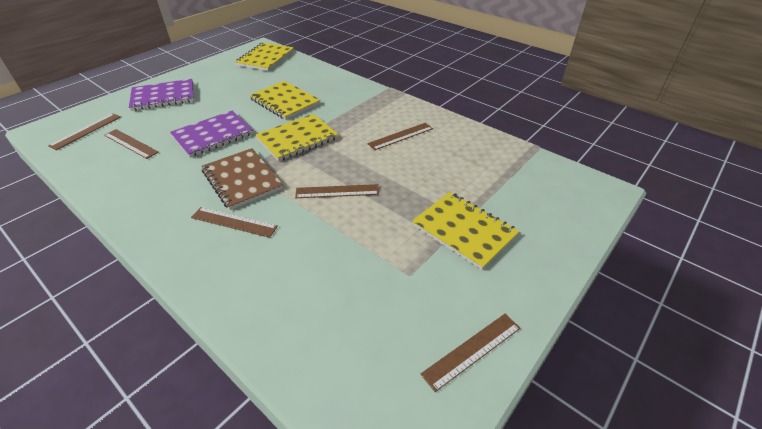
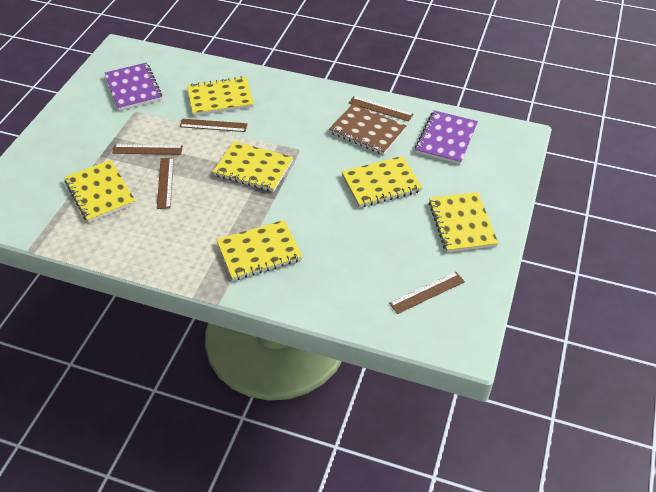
brown ruler: [48,113,121,150] [104,129,159,159] [191,207,278,238] [295,184,379,198] [367,123,433,150] [421,314,520,392] = 6 -> [112,144,183,155] [157,157,174,209] [179,119,248,132] [349,96,413,122] [389,272,465,314] = 5
yellow notebook: [235,43,294,71] [249,81,320,120] [255,114,338,161] [412,192,519,270] = 4 -> [64,160,136,222] [187,76,254,116] [213,141,293,192] [216,220,303,281] [342,156,422,208] [428,192,498,253] = 6

